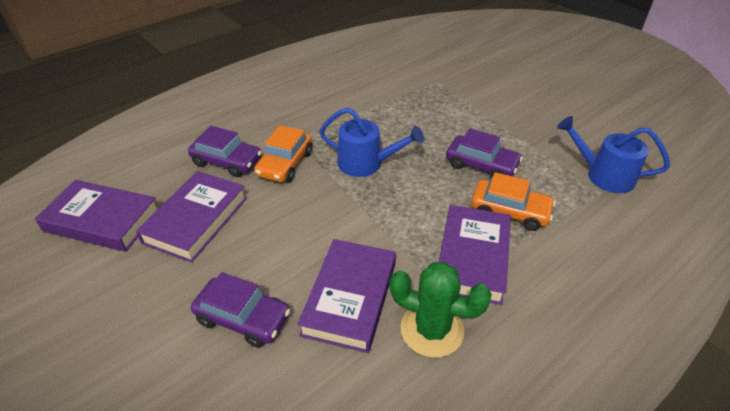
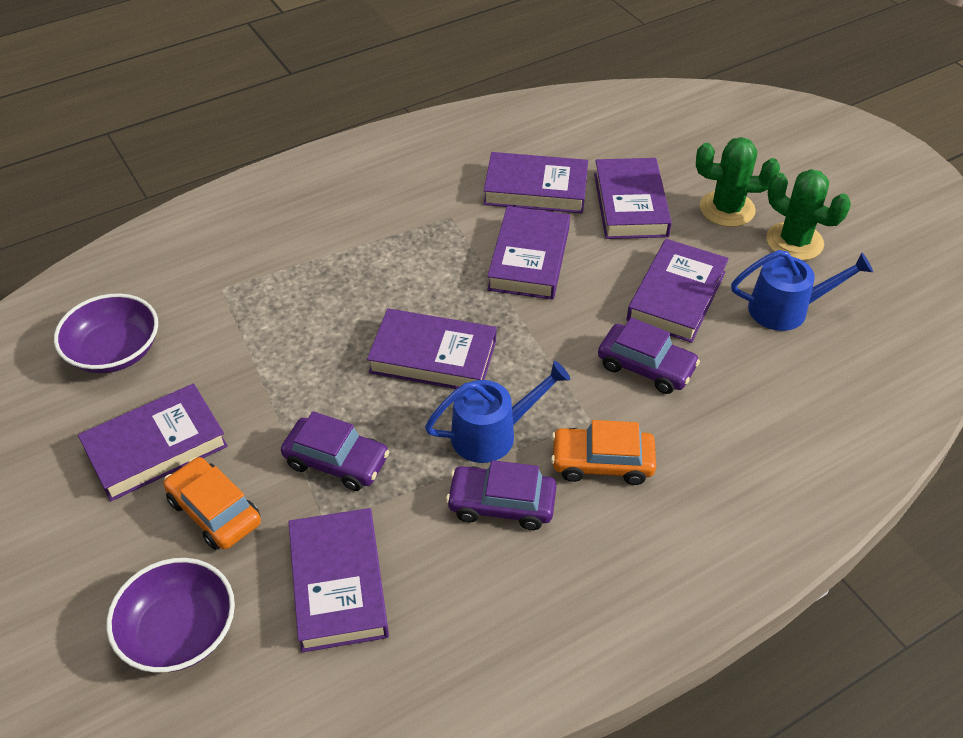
green cactus: [390,262,492,358] = 1 -> [696,137,780,227] [766,169,851,261] = 2
purple book: [35,180,158,252] [136,171,247,263] [297,239,396,353] [439,205,511,305] = 4 -> [78,384,228,501] [289,508,389,652] [367,309,496,389] [484,152,588,213] [487,206,570,300] [594,158,672,239] [627,239,729,343] = 7
purple bowl: none = 0 -> [54,294,158,373] [107,558,235,673] = 2

